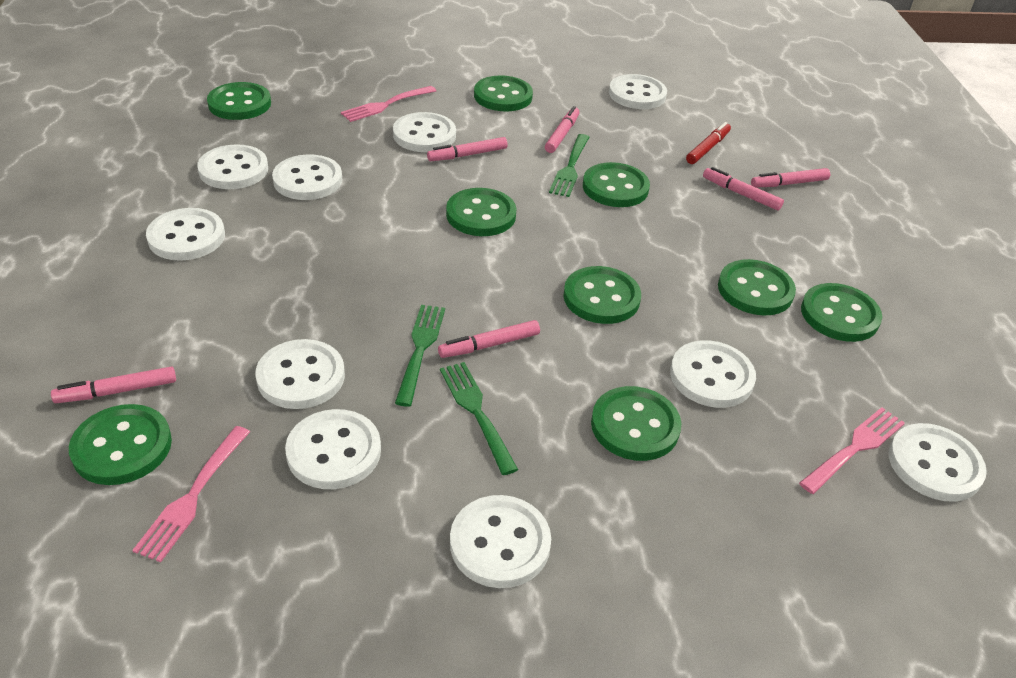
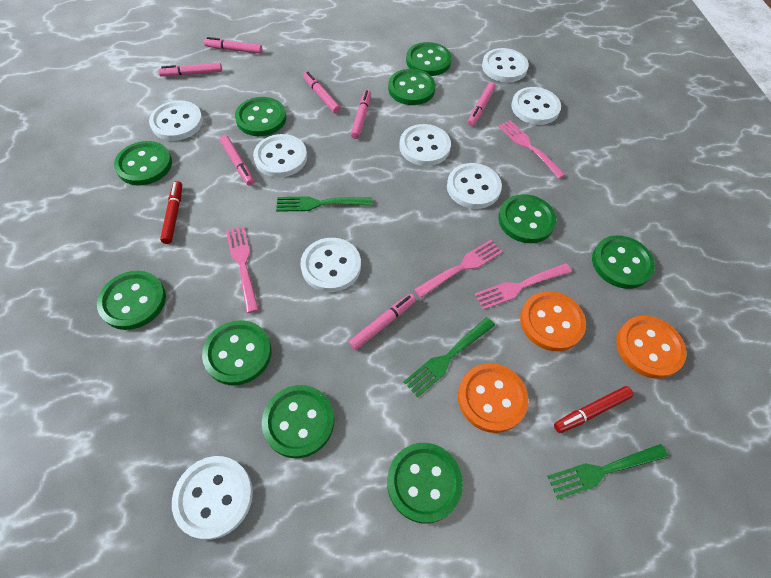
green button: [69,404,172,485] [207,82,271,120] [446,188,517,236] [474,75,533,111] [563,266,641,324] [583,162,650,207] [591,386,681,461] [718,259,796,315] [801,283,882,342] = 9 -> [97,271,166,330] [114,141,172,186] [202,320,272,385] [235,97,286,136] [262,385,334,458] [387,443,463,523] [388,69,436,105] [406,42,452,76] [498,194,556,243] [592,235,655,289] = 10
orange button: none = 0 -> [458,363,529,433] [520,291,586,351] [616,316,687,379] = 3
pink fork: [132,426,250,562] [341,86,436,122] [799,407,905,494] = 3 -> [226,226,259,313] [414,240,502,298] [474,263,572,310] [498,120,566,179] = 4
pink marker: [51,367,176,403] [427,137,508,161] [438,320,540,358] [545,106,579,153] [703,167,784,211] [751,168,830,188] = 6 -> [158,63,222,77] [204,37,262,54] [220,135,254,186] [303,72,341,113] [349,294,416,350] [351,90,371,139] [468,82,496,126] = 7
red marker: [686,122,731,164] = 1 -> [160,181,182,244] [554,386,634,433] = 2
white button: [146,208,225,261] [197,144,268,189] [255,339,345,409] [272,154,342,200] [285,409,381,489] [393,112,456,152] [450,495,551,588] [609,74,667,109] [670,340,756,408] [888,423,987,502] = 10 -> [149,100,203,141] [172,456,253,540] [253,134,307,177] [300,238,361,292] [399,124,451,166] [447,163,502,209] [482,48,529,82] [511,87,561,125] = 8

